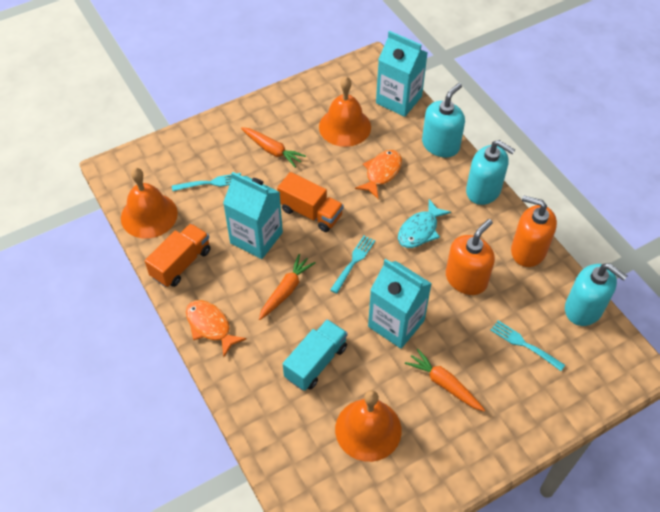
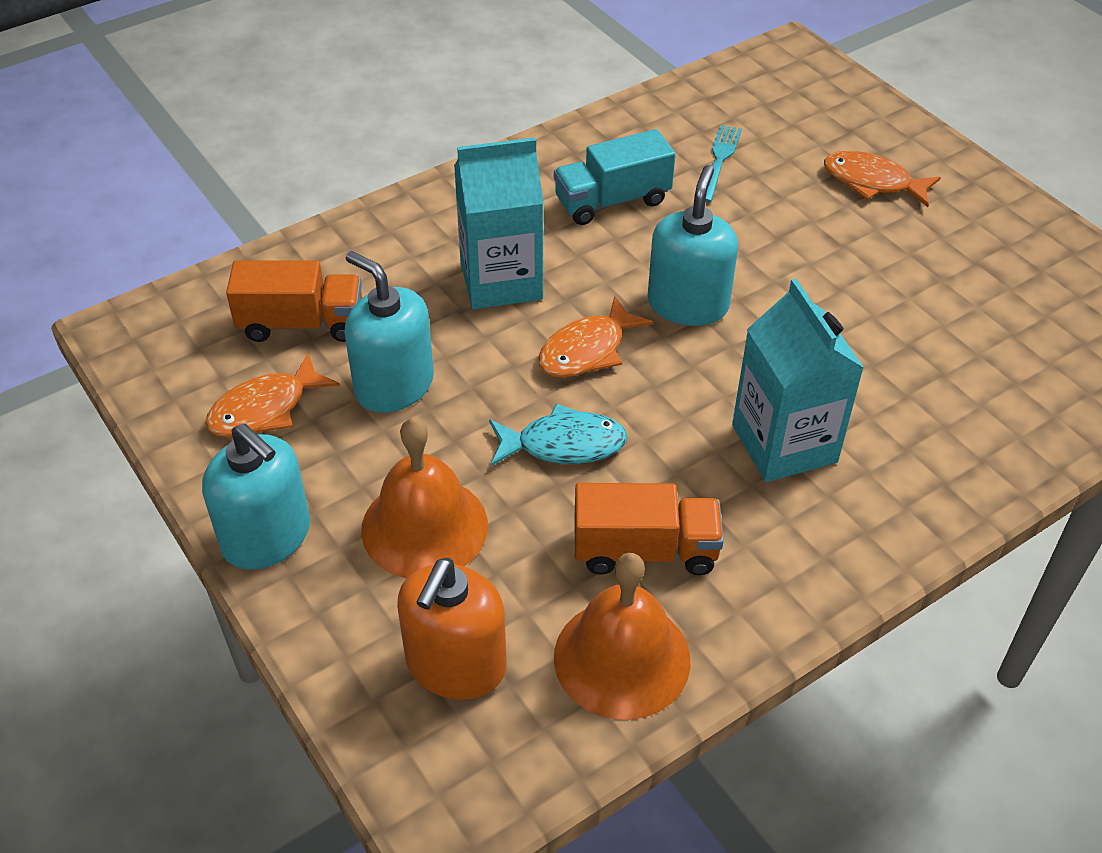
orange bell: [121,168,178,239] [319,77,371,147] [335,390,402,462] = 3 -> [361,418,488,578] [554,553,691,720] = 2
orange carrot: [241,127,306,168] [259,254,316,320] [405,348,485,411] = 3 -> none = 0
orange fish: [186,300,247,357] [355,150,402,199] = 2 -> [205,353,339,438] [538,296,653,378] [824,151,941,207] = 3
orange soap dispenser: [446,219,495,295] [511,195,557,267] = 2 -> [397,558,507,700] = 1
turquoise carton: [223,172,283,259] [368,259,432,349] [376,31,428,117] = 3 -> [454,138,544,309] [732,279,864,482] = 2
turquoise fork: [172,173,241,191] [330,235,375,294] [490,320,565,371] = 3 -> [705,125,742,202] = 1

